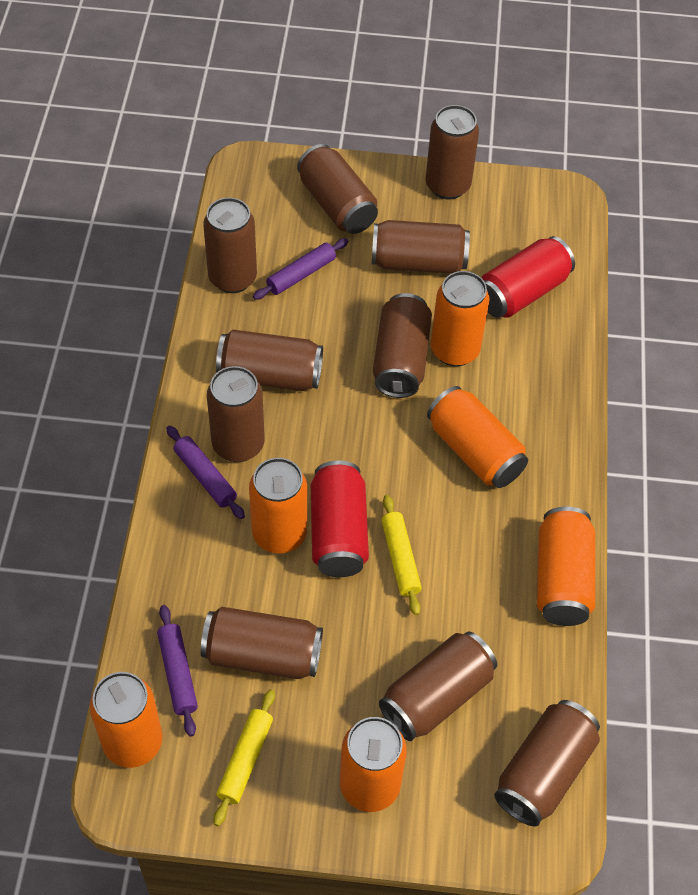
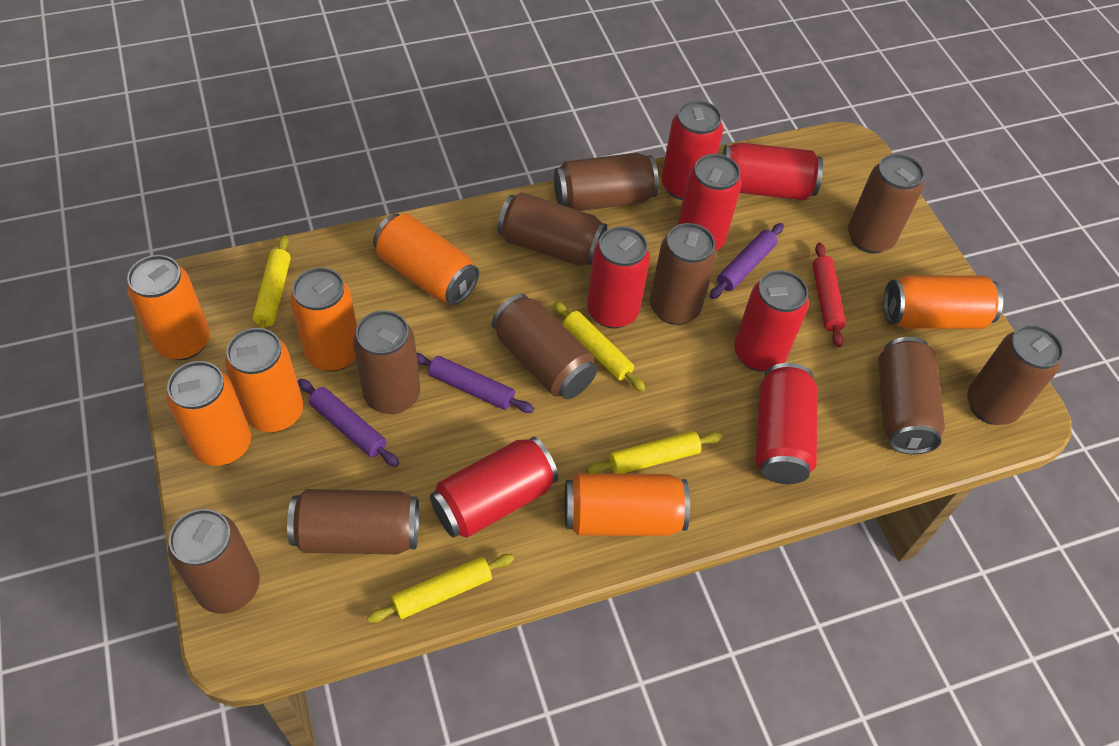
orange can: [90,672,162,768] [249,458,307,553] [340,717,407,812] [427,386,528,488] [431,271,490,367] [537,507,595,626] = 6 -> [127,255,210,360] [167,361,251,466] [225,328,303,432] [290,267,357,372] [373,214,479,305] [565,473,690,536] [884,275,1003,329] = 7
red can: [311,460,369,577] [482,236,575,318] = 2 -> [430,437,558,538] [587,226,650,329] [661,100,723,200] [677,154,742,250] [722,142,823,200] [734,270,809,372] [756,363,818,484] = 7
red rolling pin: none = 0 -> [813,243,846,347] = 1
yellow rolling pin: [213,689,275,826] [381,495,422,615] = 2 -> [253,235,291,329] [367,554,514,623] [553,301,646,392] [587,431,722,474] = 4

